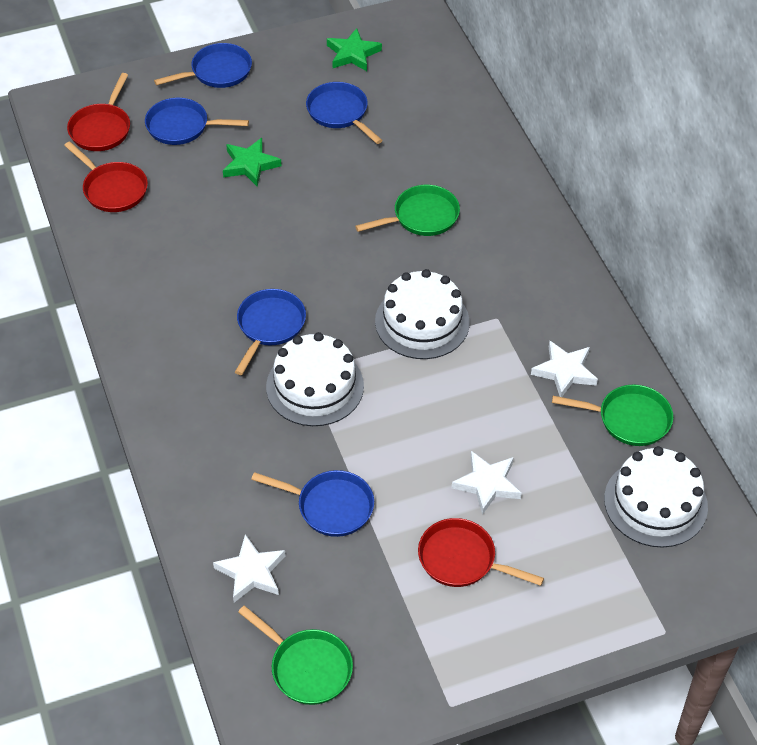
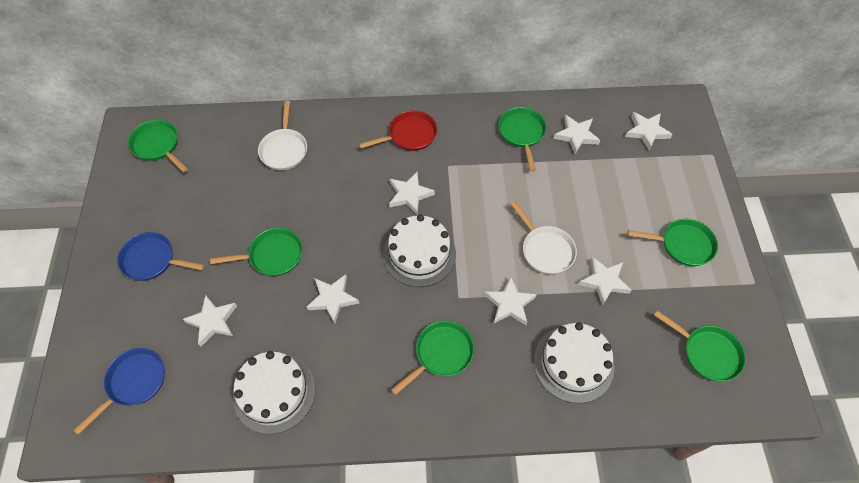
blue pan: [145,98,249,145] [154,43,252,88] [235,289,306,375] [251,470,374,537] [306,82,383,144] = 5 -> [74,348,165,435] [117,232,205,281] = 2
green pan: [238,606,353,705] [355,185,460,236] [552,385,673,446] = 3 -> [128,120,188,172] [210,228,303,276] [391,321,474,395] [498,107,547,172] [628,219,718,266] [654,310,746,381] = 6
green star: [223,138,282,187] [327,28,382,71] = 2 -> none = 0
red pan: [64,141,148,212] [67,73,130,151] [418,518,544,587] = 3 -> [359,110,437,151] = 1
white pan: none = 0 -> [258,101,307,170] [510,201,577,274] = 2
white star: [213,534,285,603] [452,451,522,515] [531,341,598,397] = 3 -> [183,294,237,347] [306,274,359,324] [389,172,435,215] [484,276,537,325] [554,115,600,154] [578,257,632,306] [625,112,672,151] = 7

